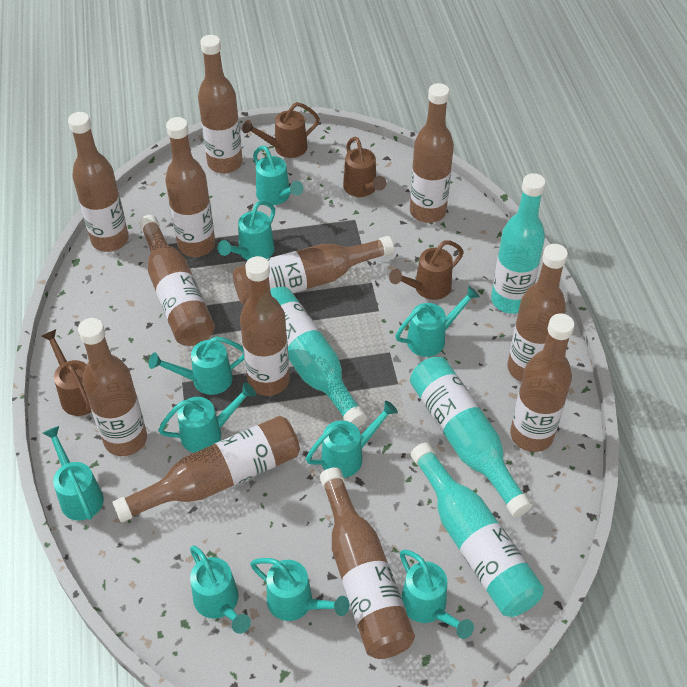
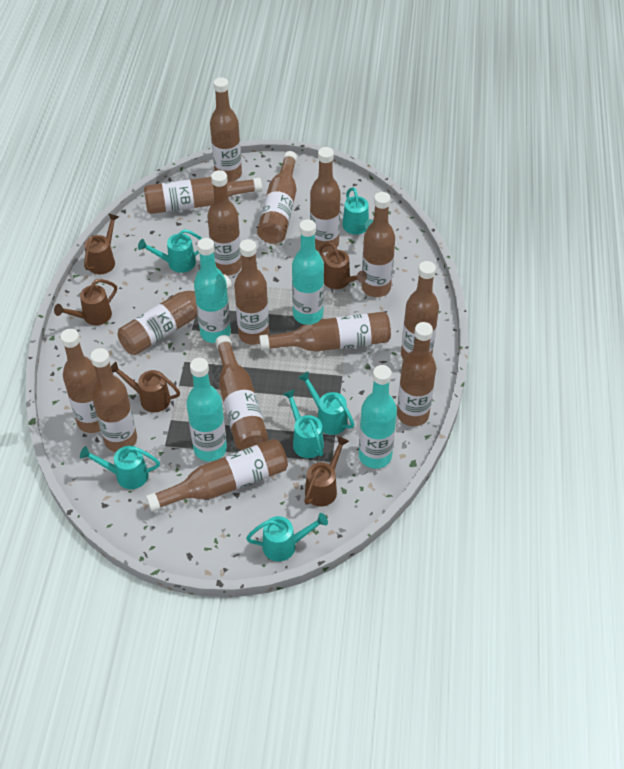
brown bottle: [68,112,129,252] [78,318,147,456] [112,416,300,523] [139,215,215,346] [165,117,215,257] [198,35,243,174] [233,236,394,304] [240,256,290,396] [320,467,415,659] [410,83,454,223] [508,244,568,382] [510,313,575,452] = 12 -> [60,329,101,433] [91,348,137,452] [118,274,232,355] [144,177,262,214] [146,439,288,512] [207,170,242,276] [210,77,242,182] [215,335,268,450] [234,239,269,345] [257,151,297,244] [259,312,391,352] [310,147,340,252] [361,192,395,297] [397,322,436,426] [401,261,439,360] = 15
brown watering can: [42,329,92,416] [242,102,320,158] [343,137,387,197] [389,240,464,300] = 4 -> [54,279,117,325] [84,213,119,274] [111,362,180,412] [304,436,349,506] [319,242,367,289] = 5
turquoise watering can: [43,426,104,521] [149,336,244,395] [158,382,256,453] [190,546,251,634] [218,200,275,260] [250,558,350,621] [253,146,303,205] [306,400,398,478] [395,286,480,357] [400,549,474,639] = 10 -> [80,446,160,489] [138,229,202,273] [246,513,328,561] [283,390,324,458] [298,371,354,435] [342,187,373,235] = 6

